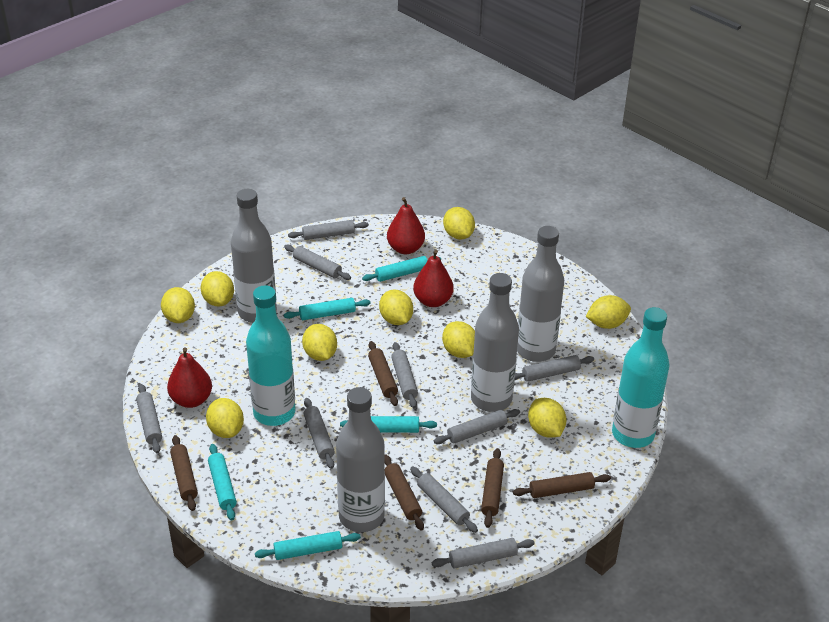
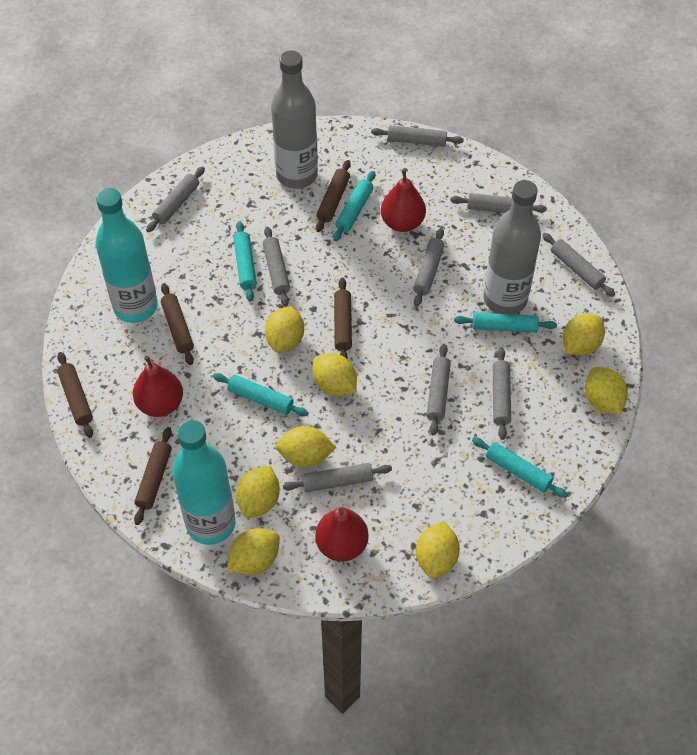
grey bottle: [231,189,277,323] [336,387,385,532] [471,273,519,412] [517,226,564,362] = 4 -> [271,50,318,189] [483,180,541,314] = 2
yellow lemon: [161,287,195,323] [201,271,234,307] [206,398,244,438] [302,324,337,361] [379,290,413,325] [442,321,475,358] [443,207,475,240] [528,398,567,438] [586,295,631,329] = 9 -> [227,528,280,575] [236,466,280,518] [265,306,304,353] [276,426,336,468] [313,353,357,396] [416,521,460,578] [563,313,605,356] [585,367,628,415] = 8

